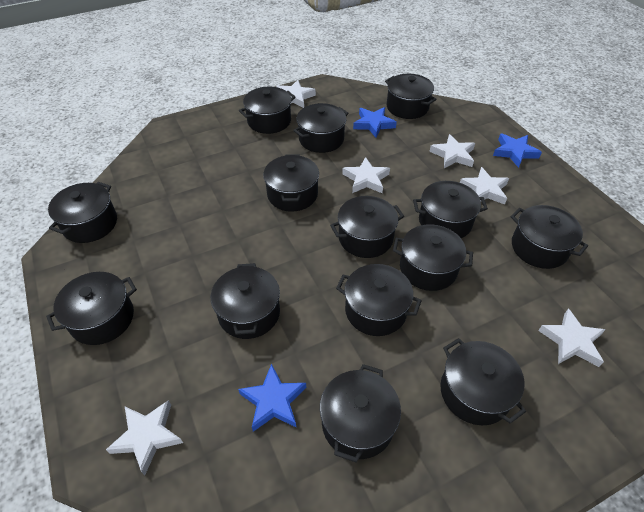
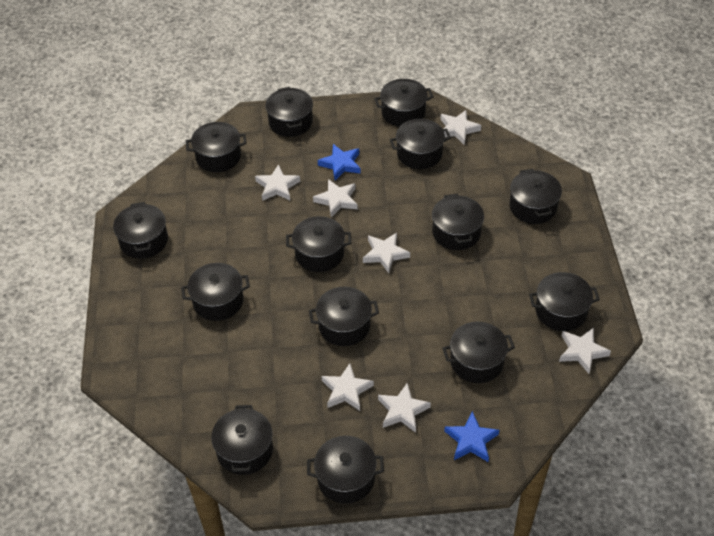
blue star: [238,364,306,432] [353,107,397,138] [493,133,542,168] = 3 -> [318,144,361,180] [444,411,499,462] = 2
white star: [106,400,183,475] [276,80,316,108] [342,157,390,193] [429,134,475,168] [460,167,509,205] [538,308,606,367] = 6 -> [255,164,300,201] [313,179,358,218] [322,363,374,411] [363,232,410,273] [378,383,431,433] [440,110,481,145] [559,328,611,374] = 7

